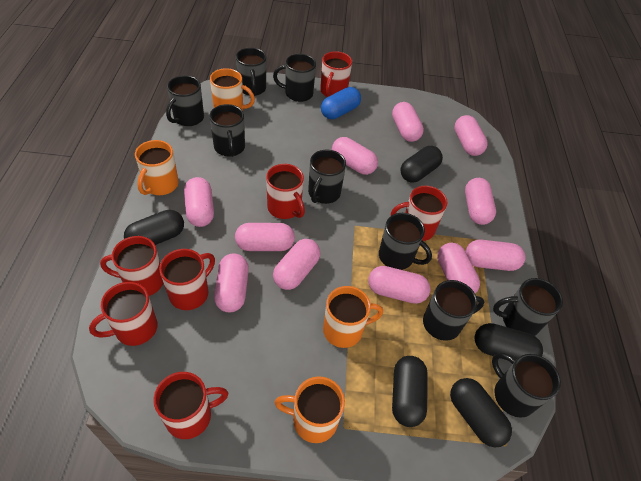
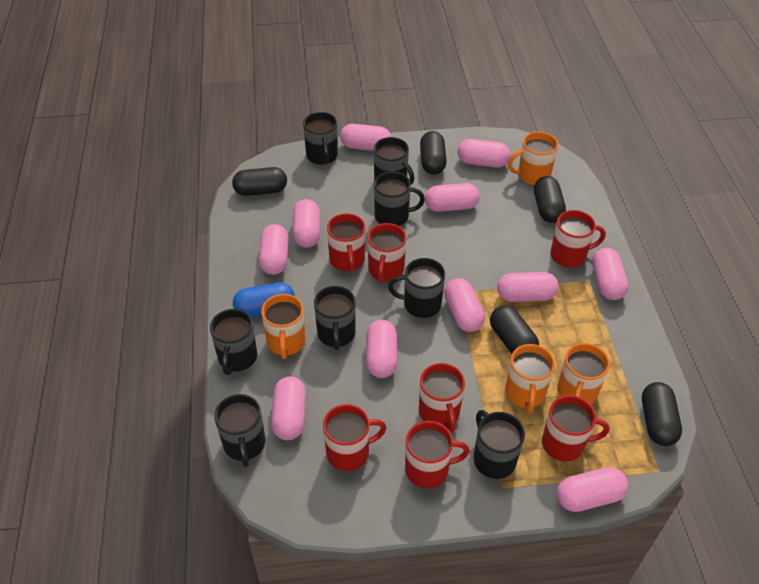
black mug: [166,75,204,126] [210,104,245,157] [236,48,266,96] [273,54,316,102] [308,150,346,204] [379,213,432,270] [423,280,485,341] [492,353,561,418] [493,278,563,336] = 9 -> [210,309,257,375] [214,394,265,467] [303,112,338,165] [314,286,356,350] [374,137,414,185] [374,171,425,226] [388,258,445,318] [474,410,525,479] = 8

